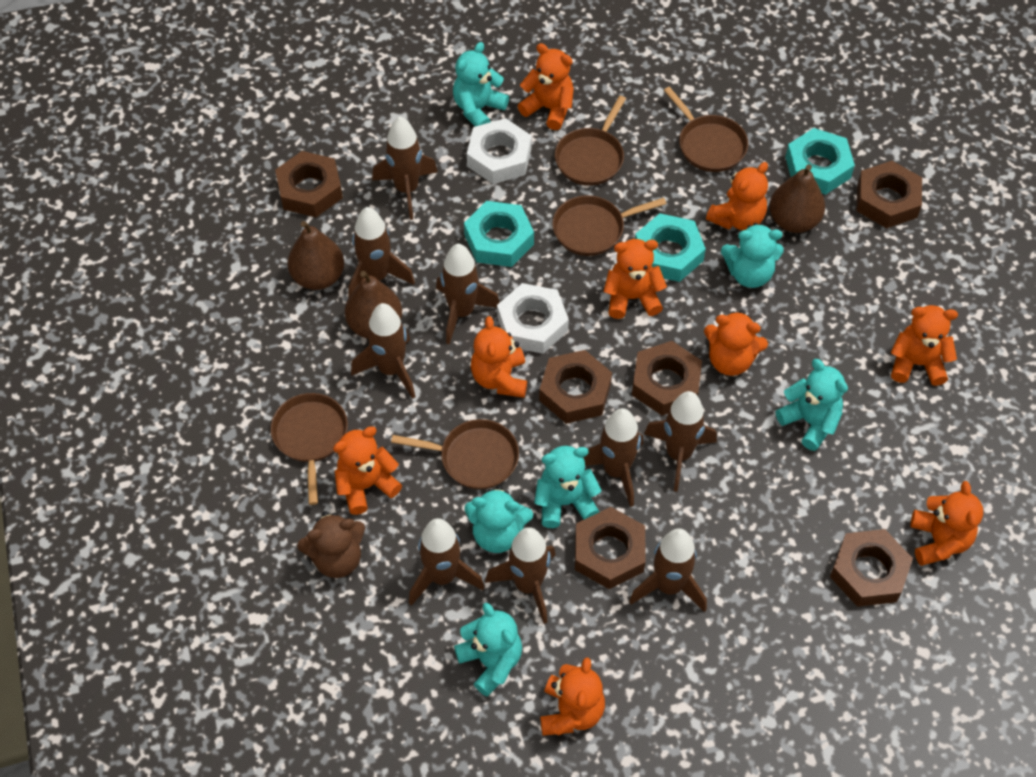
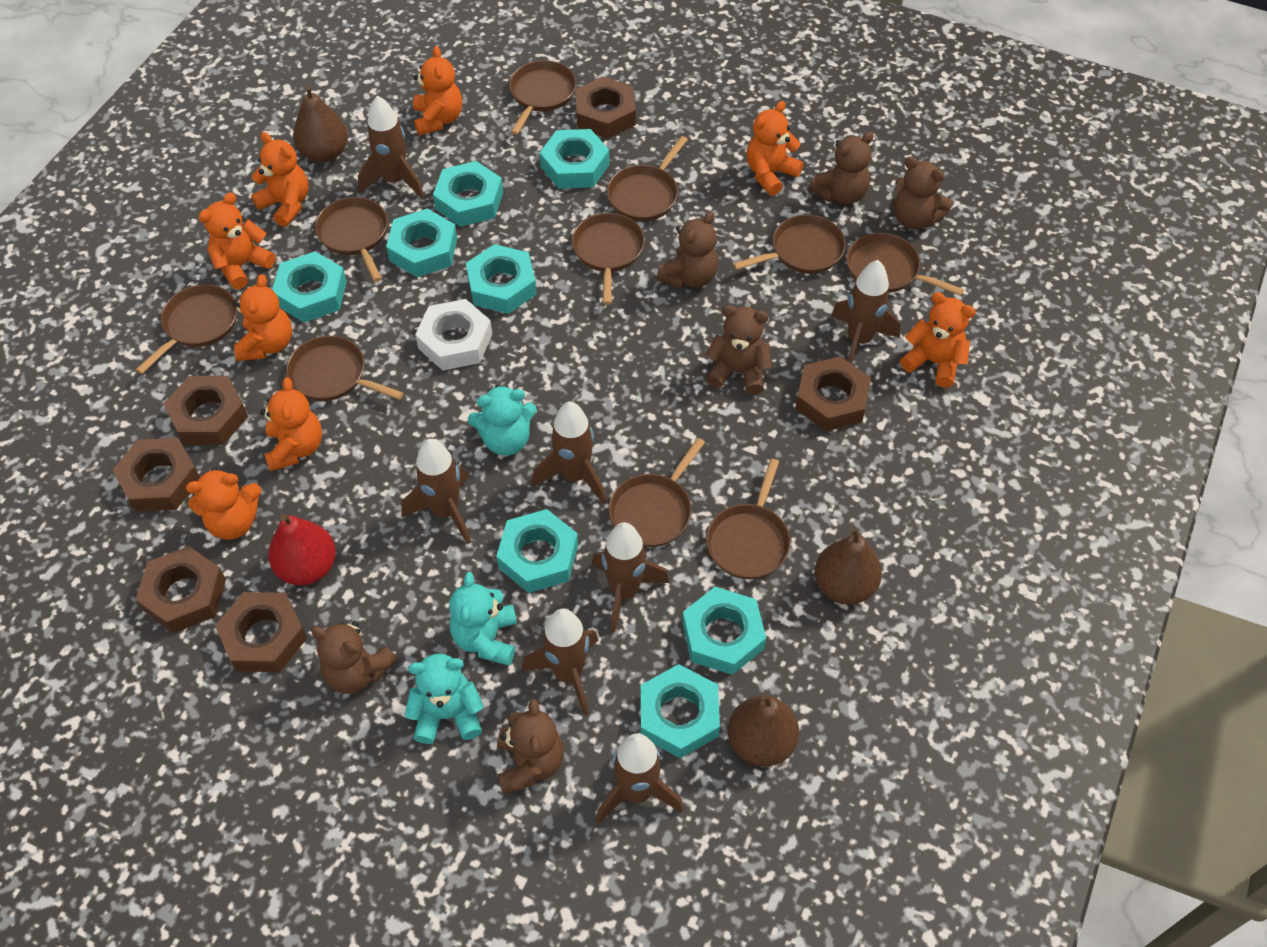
brown pan: [270,393,348,505] [391,419,519,490] [552,195,666,256] [555,96,626,186] [664,87,748,172] = 5 -> [136,284,237,374] [286,336,404,401] [315,197,388,282] [509,60,576,135] [572,213,645,305] [607,136,688,221] [609,438,705,547] [706,459,790,579] [733,215,846,274] [847,233,964,296] = 10
brown rocket: [348,207,415,298] [351,303,415,399] [372,116,438,220] [409,518,484,606] [436,244,500,345] [485,527,556,624] [583,408,643,507] [629,528,707,612] [644,391,717,492] = 9 -> [358,95,425,199] [401,439,471,544] [521,609,599,716] [532,401,606,504] [592,522,669,632] [596,733,684,824] [831,260,901,363] = 7
brown teddy bear: [297,511,365,578] = 1 -> [311,621,397,694] [497,699,564,795] [657,211,719,288] [705,305,772,395] [809,132,874,205] [894,157,952,229] = 6
orange teddy bear: [333,426,402,515] [471,316,527,398] [518,43,574,130] [540,657,605,736] [603,239,667,319] [704,311,768,376] [706,162,768,230] [890,305,958,386] [910,481,983,566] = 9 -> [186,467,261,540] [198,193,276,289] [233,274,292,361] [251,132,308,227] [260,377,322,471] [413,46,462,135] [747,101,803,196] [900,292,976,388] = 8
red pear: none = 0 -> [268,514,336,586] = 1
turquoise nut: [464,201,534,267] [635,213,706,282] [785,128,855,195] = 3 -> [272,251,347,323] [386,208,457,277] [433,161,503,227] [466,244,537,314] [496,509,578,593] [540,129,610,189] [640,664,720,758] [682,587,766,675] = 8
turquoise teddy bear: [453,42,509,126] [454,602,522,697] [464,486,533,553] [534,446,602,528] [721,223,784,288] [776,359,848,451] = 6 -> [405,654,484,744] [449,572,517,666] [468,385,537,456] = 3
white nut: [467,118,532,184] [497,283,569,354] = 2 -> [415,299,492,371] = 1

